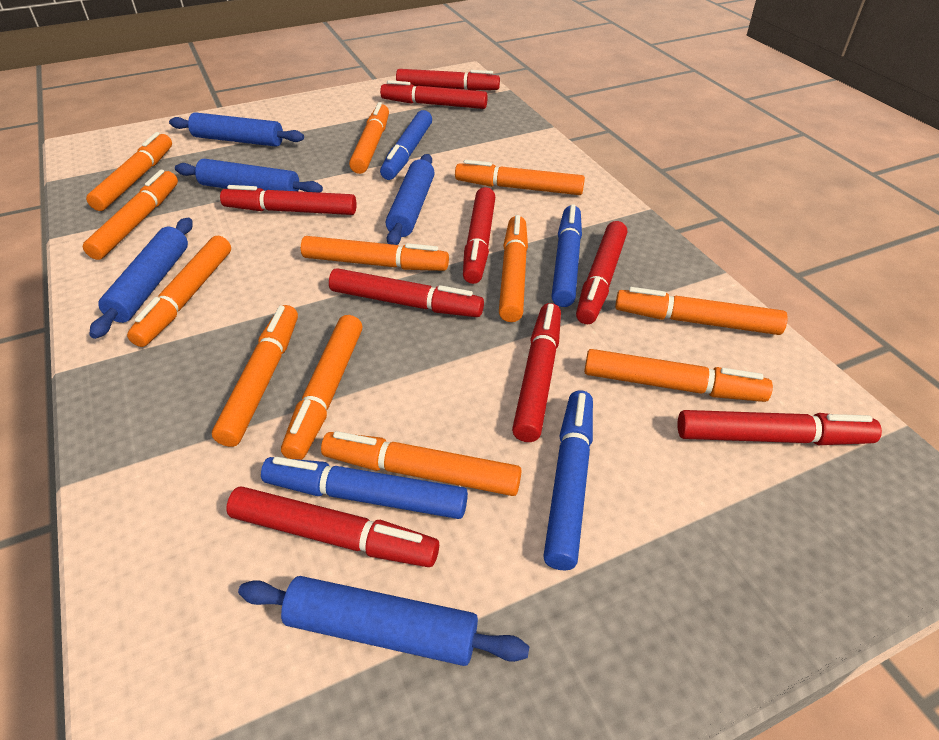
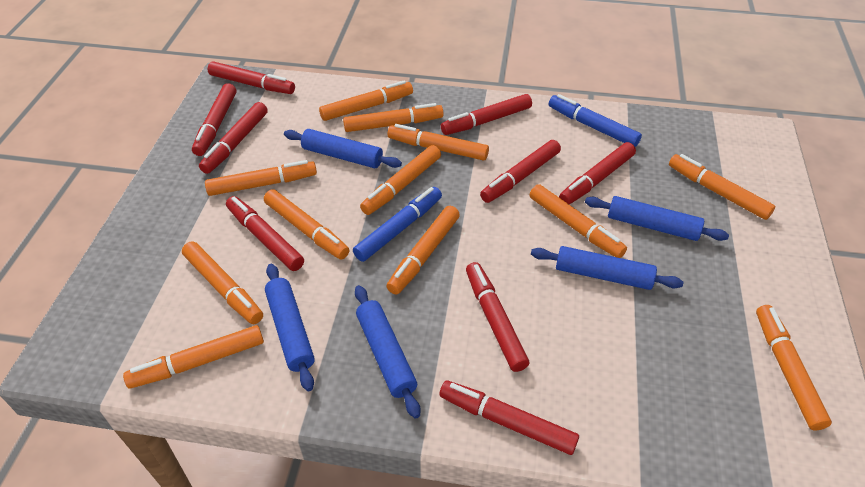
blue marker: [261,457,468,519] [380,110,432,180] [543,390,593,571] [552,204,582,307] = 4 -> [353,187,442,262] [549,94,642,147] = 2

